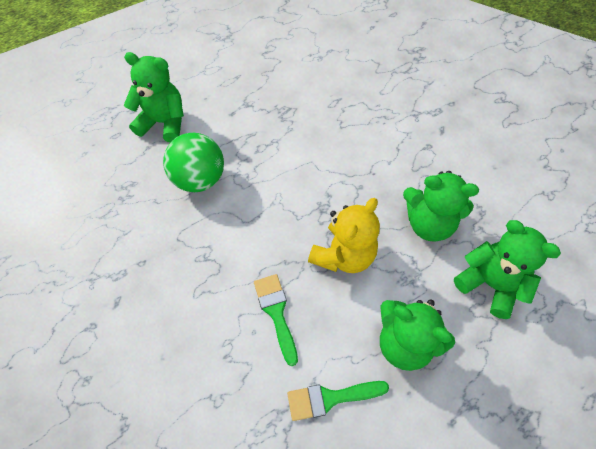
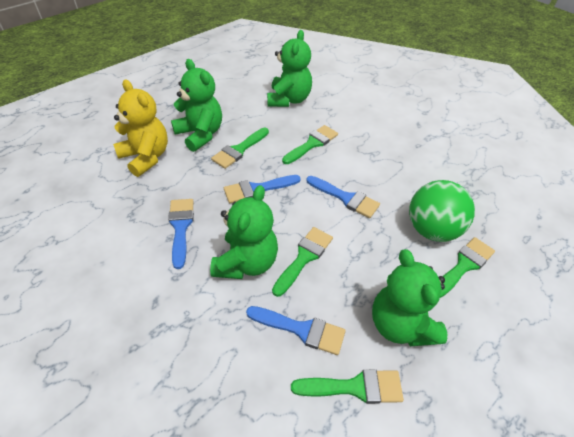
blue brush: none = 0 -> [168,199,194,269] [224,175,301,203] [246,306,346,355] [306,176,380,218] = 4
green brush: [254,274,298,366] [287,381,389,421] = 2 -> [211,128,269,169] [272,227,333,297] [282,125,338,164] [291,369,404,404] [440,237,495,298] = 5

